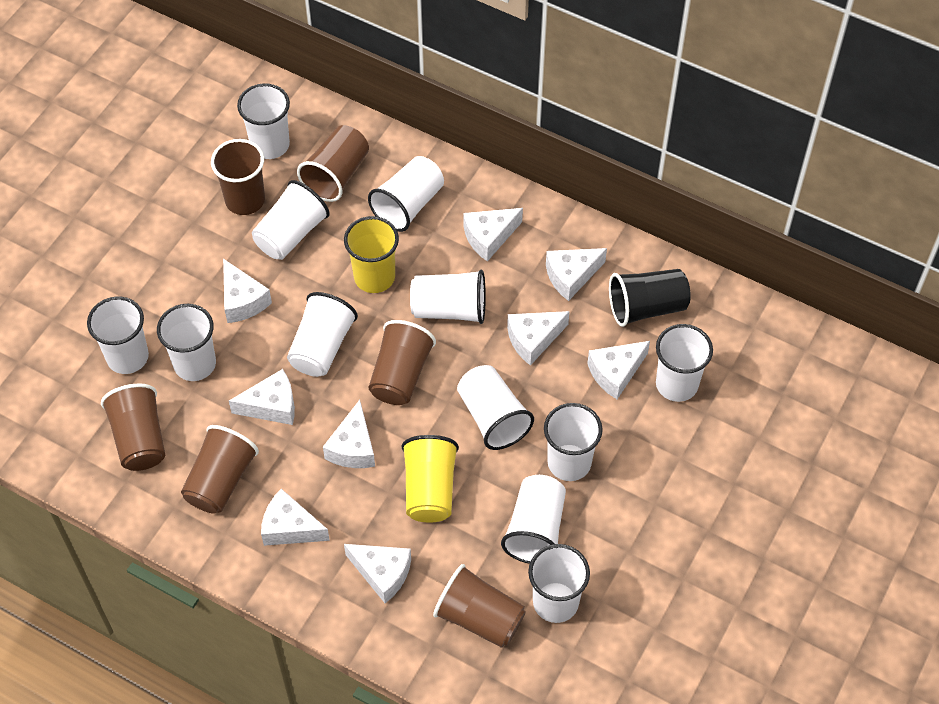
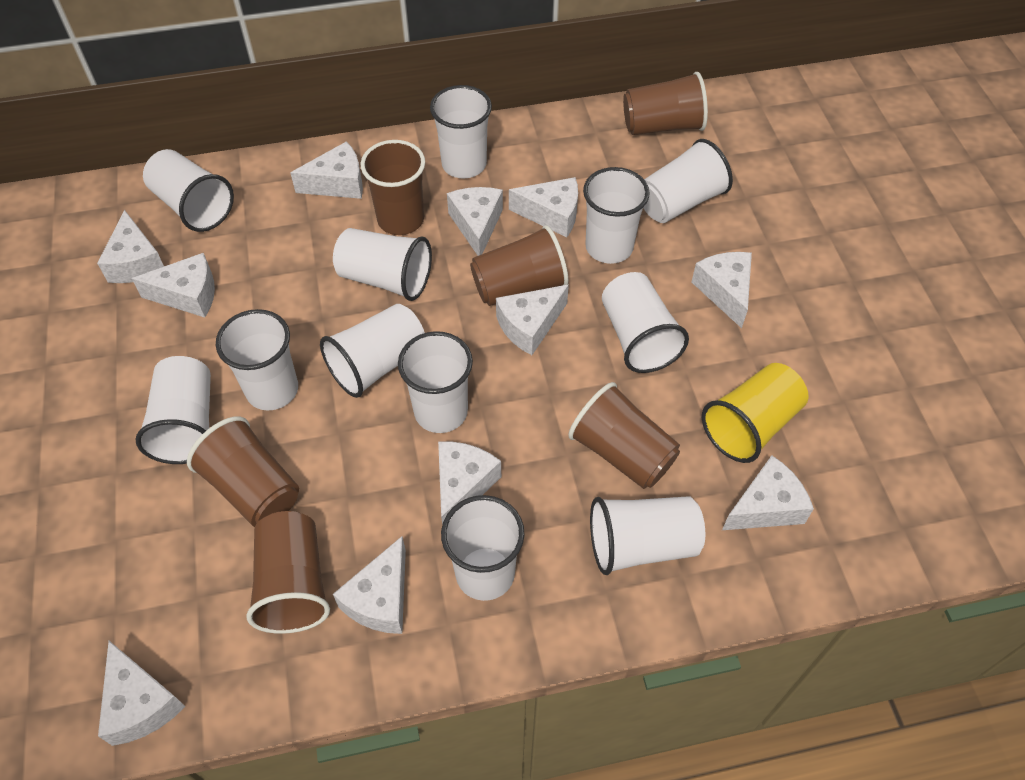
black cup: [609,269,691,327] = 1 -> none = 0
white cheese: [223,259,272,323] [229,369,295,425] [261,489,330,546] [323,400,375,468] [344,544,411,603] [464,208,523,262] [507,311,570,366] [546,248,607,301] [587,341,650,399] = 9 -> [97,210,164,283] [98,641,185,746] [132,253,215,317] [290,141,363,199] [333,536,406,634] [438,441,501,525] [447,187,503,256] [496,285,569,355] [509,177,578,238] [691,252,752,328] [722,455,814,530] = 11
yellow cup: [344,216,399,293] [401,435,459,523] = 2 -> [702,363,809,463] = 1

